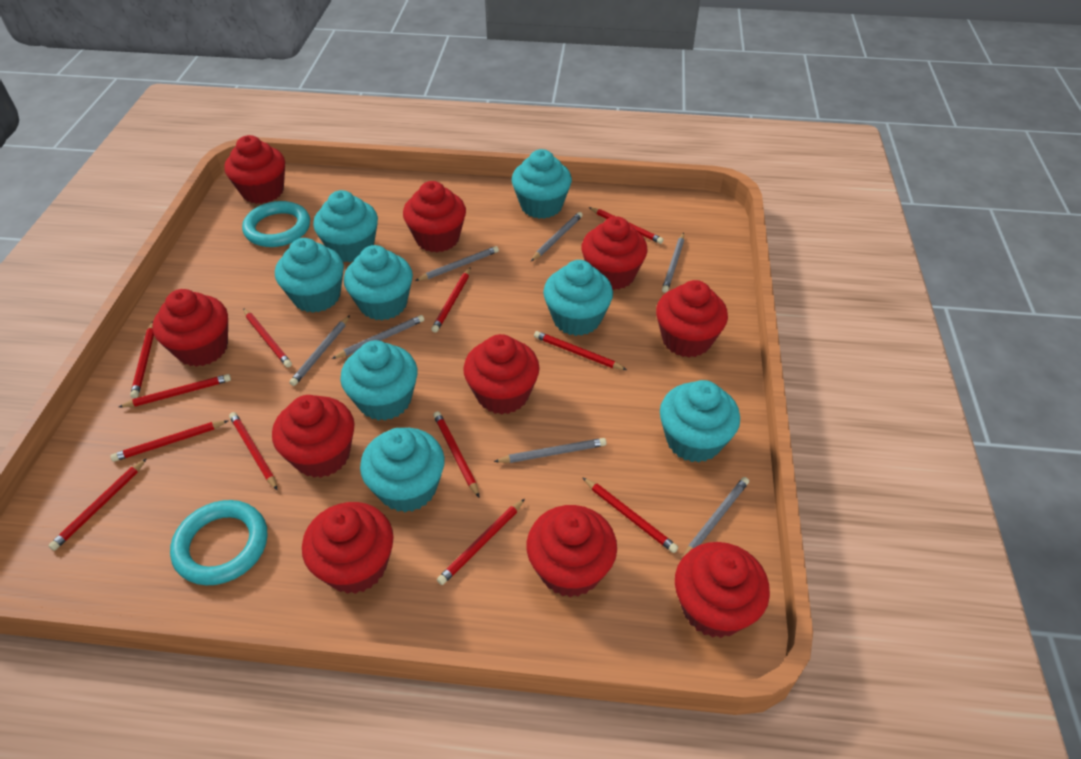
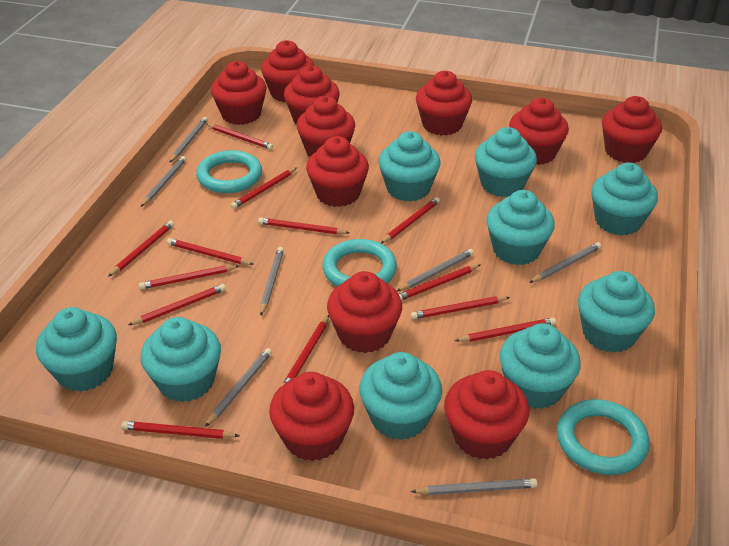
red cupcake: [152,289,228,367] [224,135,285,204] [272,395,355,478] [302,502,394,594] [403,181,466,252] [463,334,540,415] [527,505,617,597] [582,216,648,290] [656,280,728,357] [675,542,770,638] = 10 -> [211,61,267,125] [261,40,314,102] [269,372,354,461] [284,65,340,125] [297,96,355,157] [306,136,369,207] [327,271,402,353] [416,71,472,136] [444,370,529,460] [509,98,569,165] [602,96,662,163] = 11
red pencil: [48,458,147,551] [110,420,229,462] [119,374,231,407] [130,322,154,398] [229,412,277,490] [243,308,292,367] [431,267,471,333] [433,411,480,498] [437,499,525,585] [534,331,627,370] [582,477,678,553] [589,207,664,244] = 12 -> [108,221,174,277] [121,421,239,439] [128,284,226,325] [139,265,239,290] [167,238,254,265] [206,124,273,150] [231,168,297,209] [258,217,350,234] [282,315,329,385] [380,197,440,244] [399,265,480,301] [411,296,510,319] [455,318,556,342] = 13
turquoise cupcake: [275,238,344,313] [313,190,378,262] [340,340,417,421] [344,245,413,320] [360,428,445,512] [512,149,572,219] [543,260,613,336] [660,380,740,463] = 8 -> [36,307,117,392] [141,317,221,402] [359,352,442,440] [378,131,441,202] [475,127,537,197] [486,190,555,265] [499,323,581,409] [578,271,655,353] [591,163,658,236] = 9
turquoise ring: [170,500,267,585] [242,201,310,247] = 2 -> [196,150,262,193] [322,239,397,287] [557,399,649,475] = 3

